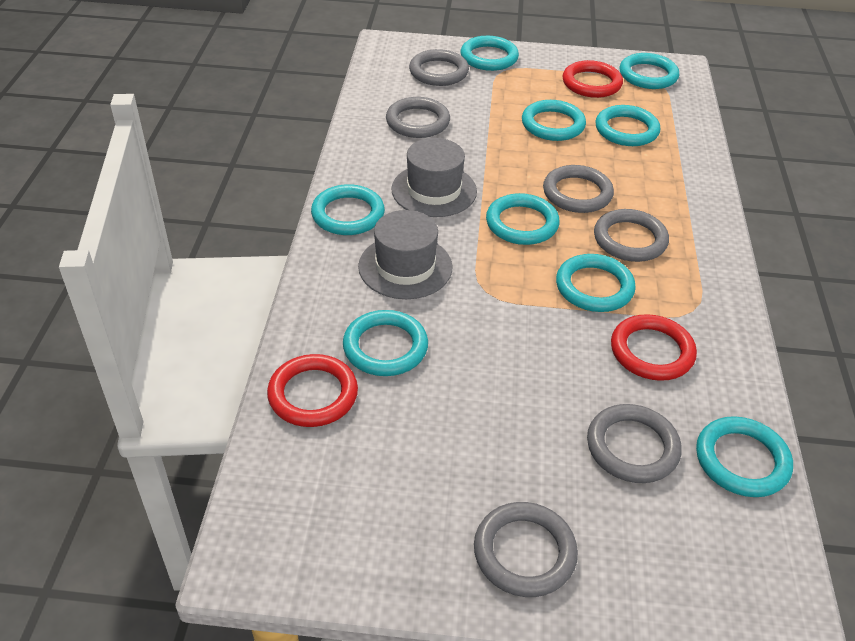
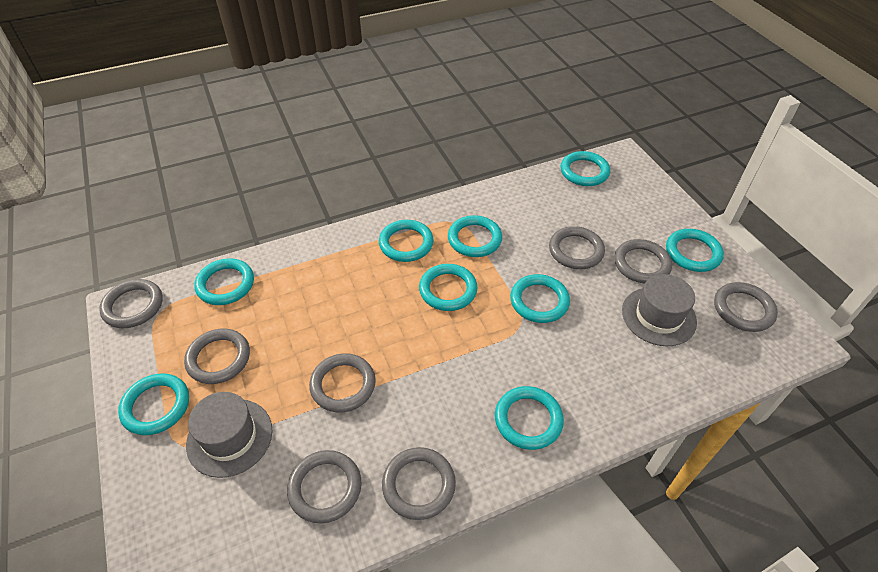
grey ring: [386,97,450,138] [409,49,469,86] [474,502,578,597] [543,165,614,213] [587,404,682,483] [594,209,669,262] = 6 -> [99,279,163,328] [184,329,250,384] [287,450,361,523] [309,353,376,413] [382,447,456,520] [549,226,605,269] [614,239,672,283] [714,282,778,332] = 8
red ring: [267,354,358,427] [563,60,623,98] [611,314,697,381] = 3 -> none = 0

